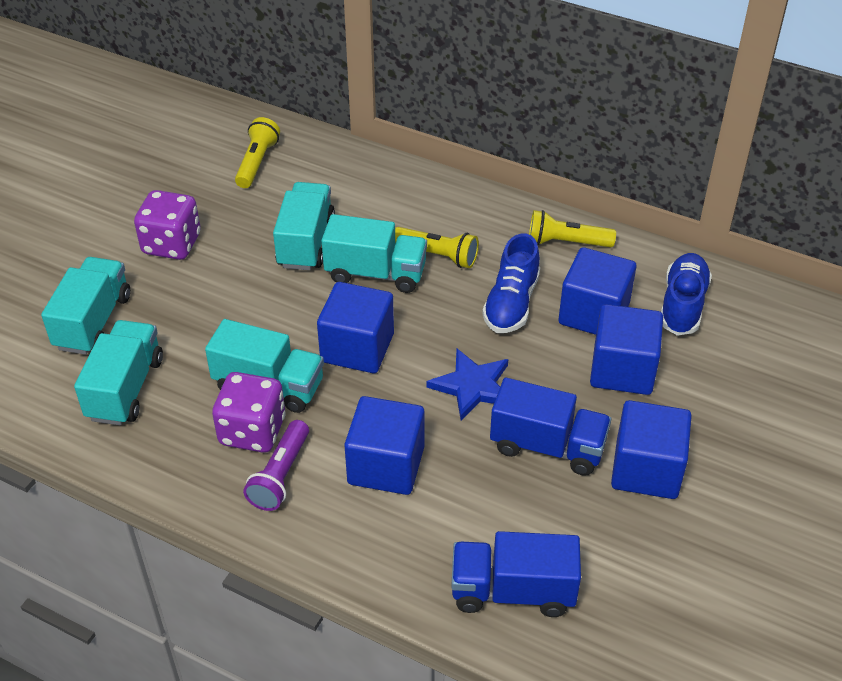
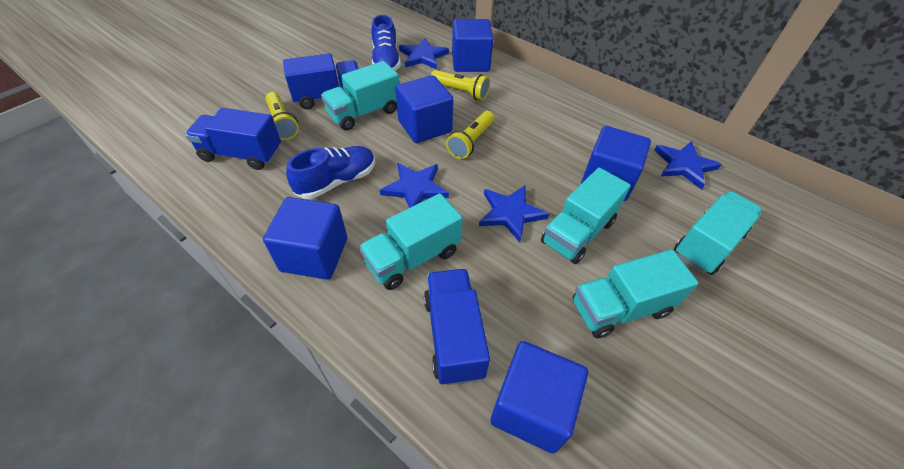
blue star: [427,349,508,420] = 1 -> [380,163,449,208] [399,38,449,69] [479,186,549,242] [654,141,722,190] = 4
blue truck: [451,531,581,617] [490,378,611,476] = 2 -> [185,108,281,170] [283,53,359,109] [424,269,490,385] = 3
purple dice: [134,190,201,260] [212,372,286,453] = 2 -> none = 0
purple flashlight: [243,420,309,511] = 1 -> none = 0

